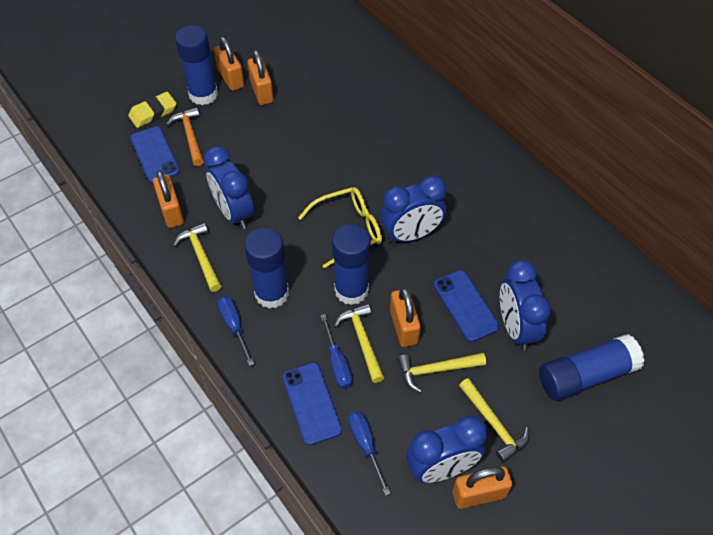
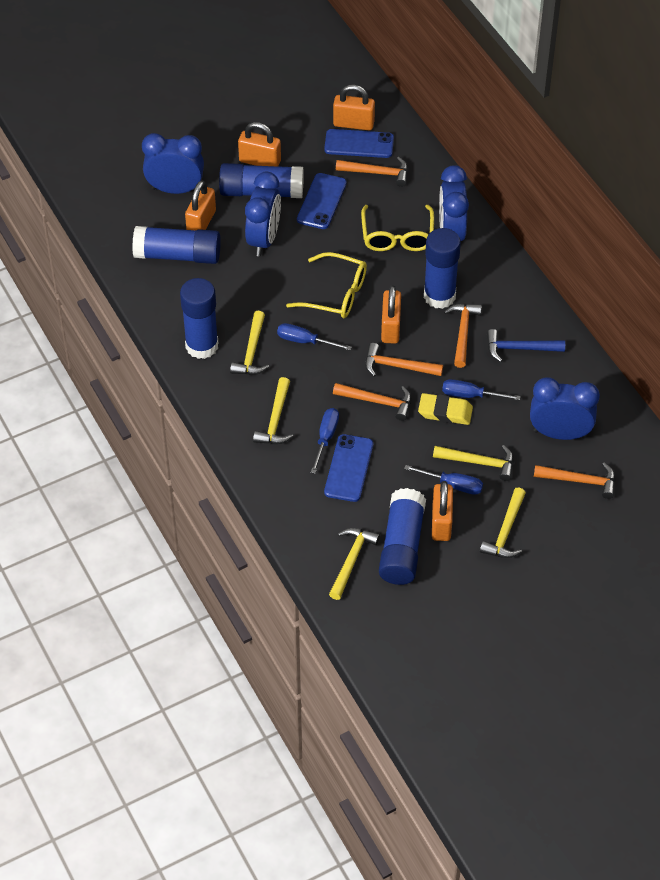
blue glue stick: [175,25,218,105] [244,228,289,309] [332,224,371,305] [539,334,645,401] = 4 -> [132,226,221,264] [180,278,218,359] [219,163,304,198] [379,488,426,585] [424,228,461,309] = 5
blue hammer: none = 0 -> [487,329,565,362] = 1
blue screwdriver: [218,296,254,366] [320,314,352,389] [348,411,391,496] = 3 -> [277,323,351,350] [311,408,339,474] [404,465,483,495] [442,379,521,400] = 4
orange hammer: [167,107,204,166] = 1 -> [333,383,411,421] [336,157,408,187] [365,343,443,377] [444,304,482,368] [534,463,615,499] = 5
yellow glasses: [298,187,382,268] = 1 -> [286,252,367,318] [361,205,434,251] = 2
yellow hammer: [173,223,221,292] [334,303,384,383] [397,353,486,393] [459,378,529,462] = 4 -> [230,311,269,375] [253,377,293,444] [329,528,380,600] [433,445,514,481] [480,487,526,558] = 5

